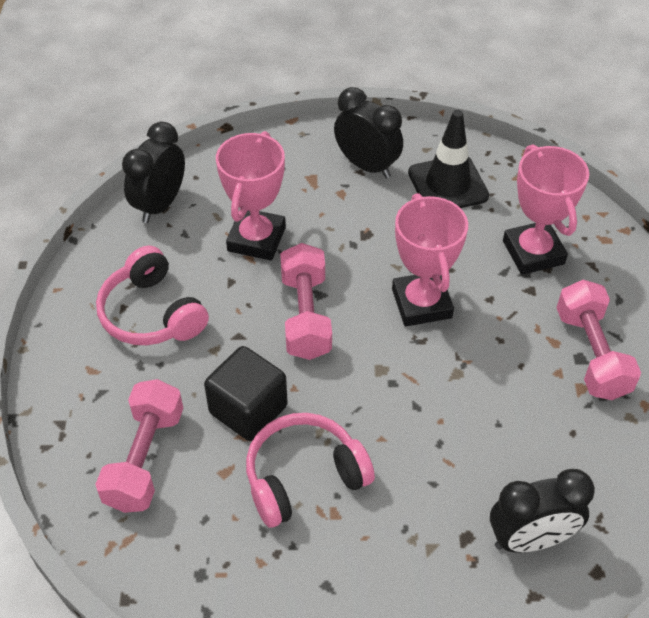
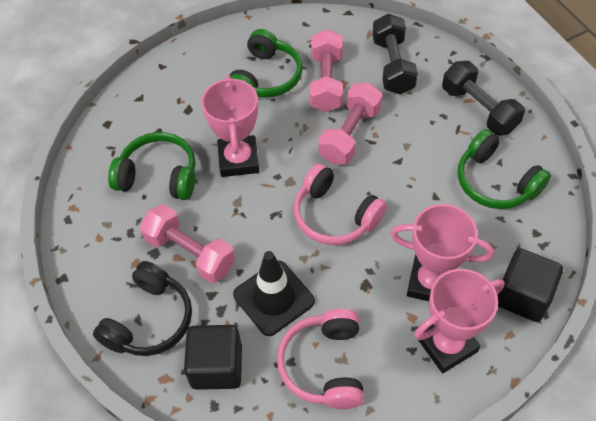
black clock: [122,122,185,223] [334,87,403,178] [490,469,595,552] = 3 -> none = 0
black cube: [204,346,288,441] = 1 -> [184,325,242,390] [497,248,563,322] = 2
black dumbbell: none = 0 -> [372,13,418,94] [442,61,525,136] = 2
black headphones: none = 0 -> [93,261,192,356] = 1
green headphones: none = 0 -> [108,132,195,200] [229,29,302,98] [458,129,551,209] = 3

